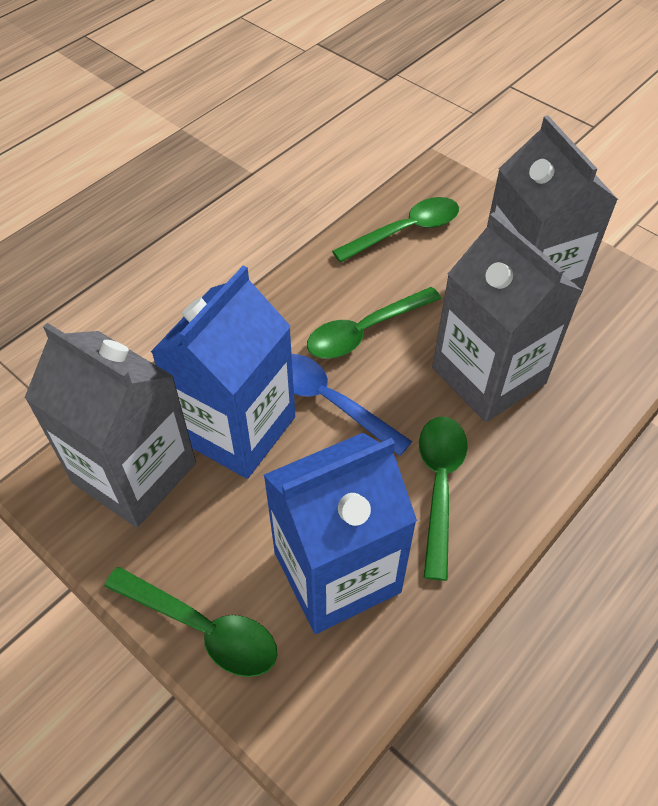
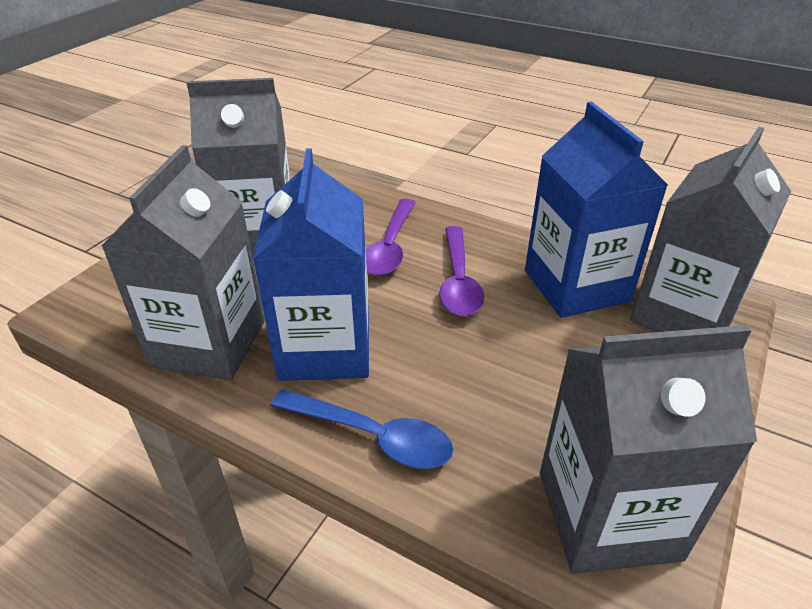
green spoon: [104,567,277,677] [307,287,441,359] [332,197,459,263] [419,416,468,581] = 4 -> none = 0
grey carton: [24,323,196,527] [432,212,583,422] [487,116,618,296] = 3 -> [101,145,265,380] [187,78,290,257] [540,325,757,574] [631,127,791,332] = 4
purple spoon: none = 0 -> [366,199,416,276] [439,226,484,316] = 2

